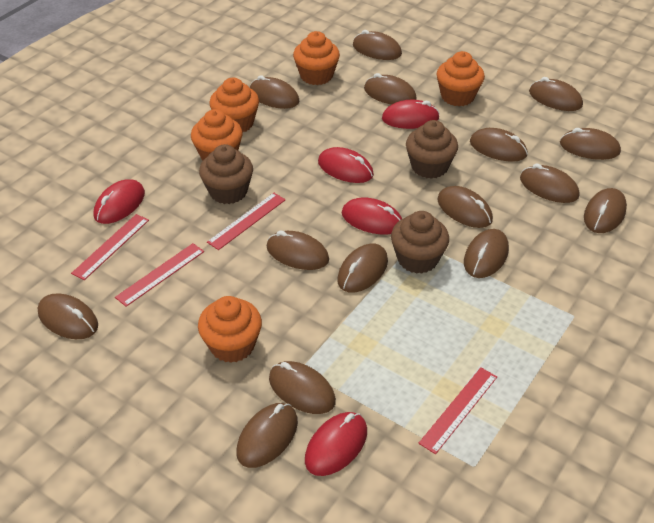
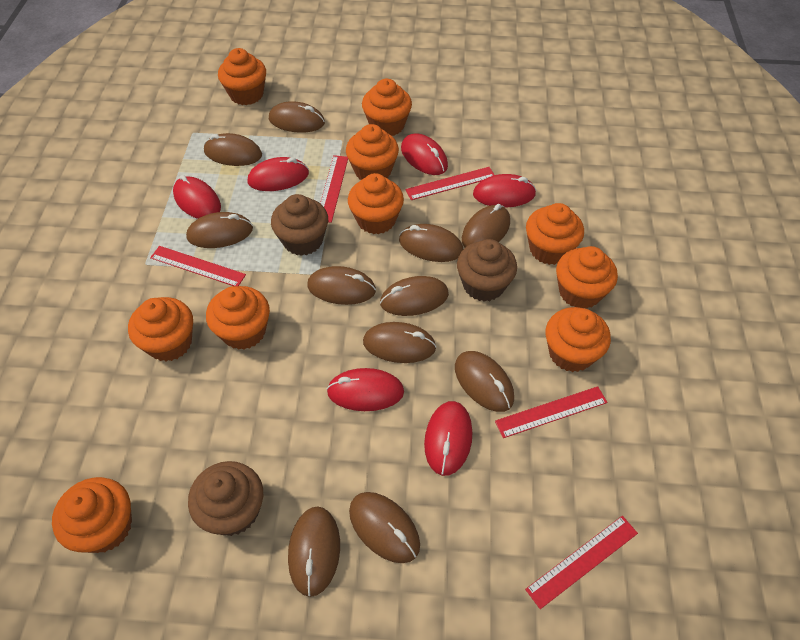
brown mouse: [38,293,98,339] [236,403,298,468] [250,75,299,109] [267,231,329,270] [269,361,336,414] [337,244,388,293] [353,30,402,60] [364,73,417,105] [437,186,493,228] [464,229,509,278] [470,128,528,162] [520,163,579,203] [529,77,583,111] [560,128,621,160] [584,188,627,233] = 15 -> [186,212,253,248] [204,133,262,166] [269,101,325,133] [288,506,340,597] [307,266,376,305] [349,492,420,563] [363,322,437,363] [380,276,449,316] [399,224,463,262] [455,351,514,412] [462,204,510,247] = 11
orange cupcake: [191,109,243,161] [198,296,262,363] [209,78,259,133] [293,31,340,85] [437,51,485,106] = 5 -> [52,477,132,553] [128,297,193,361] [206,286,270,350] [218,48,266,105] [346,124,399,180] [348,173,404,234] [362,79,412,136] [526,203,584,265] [545,307,611,372] [556,246,618,309] = 10
red mouse: [94,179,145,224] [305,412,367,476] [318,147,374,183] [342,198,402,234] [382,100,440,129] = 5 -> [173,175,221,219] [247,157,309,191] [327,368,404,411] [401,133,448,175] [424,401,472,476] [473,174,536,208] = 6
red ruler: [71,214,149,280] [115,243,204,307] [207,193,286,250] [419,368,497,454] = 4 -> [150,246,246,286] [320,155,348,223] [405,167,494,200] [495,386,607,438] [525,516,638,609] = 5

